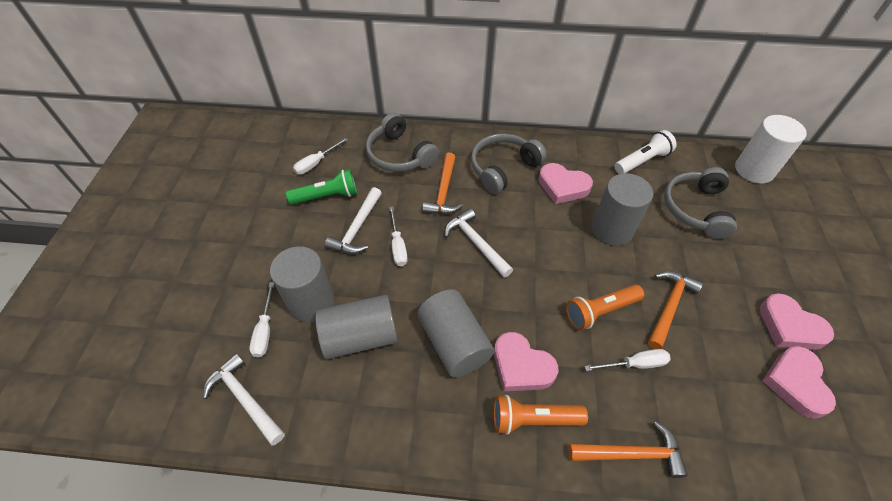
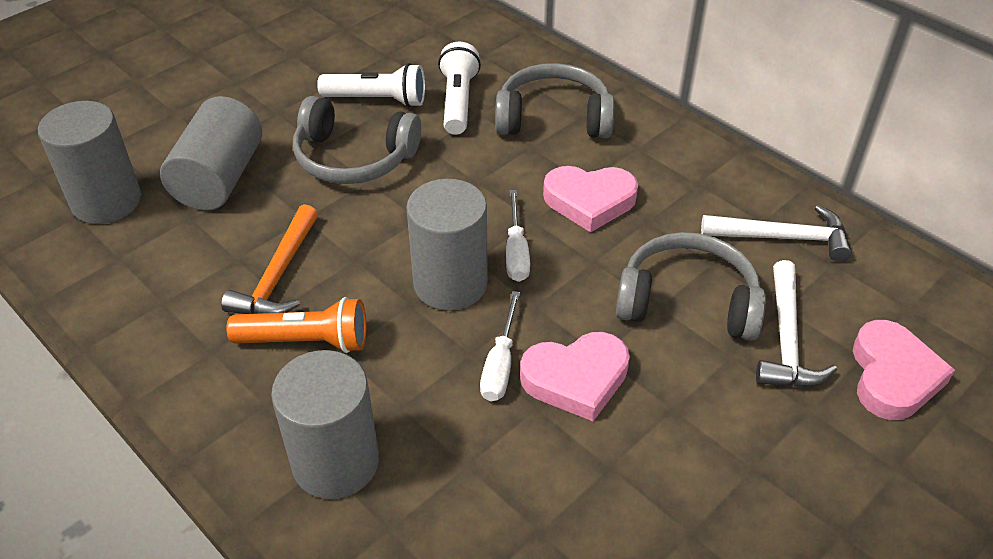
green flashlight: [286,169,357,205] = 1 -> none = 0
orange flashlight: [494,395,588,435] [566,284,644,330] = 2 -> [226,297,366,353] = 1
orange hammer: [422,152,463,215] [568,421,688,478] [648,271,703,349] = 3 -> [221,204,318,314] = 1
pink heart: [494,332,558,391] [539,163,593,204] [760,293,834,350] [762,346,836,419] = 4 -> [520,332,630,421] [543,166,638,232] [853,320,955,420] = 3
white cylinder: [735,115,807,184] = 1 -> none = 0
white flashlight: [615,130,677,174] = 1 -> [317,63,425,108] [438,42,481,135] = 2
white hammer: [203,353,285,446] [325,187,382,254] [445,208,513,278] = 3 -> [701,205,852,262] [756,260,837,387] = 2
white screwdriver: [249,282,274,358] [293,137,348,175] [389,207,408,266] [584,349,671,371] = 4 -> [480,291,520,401] [506,190,530,282] = 2

